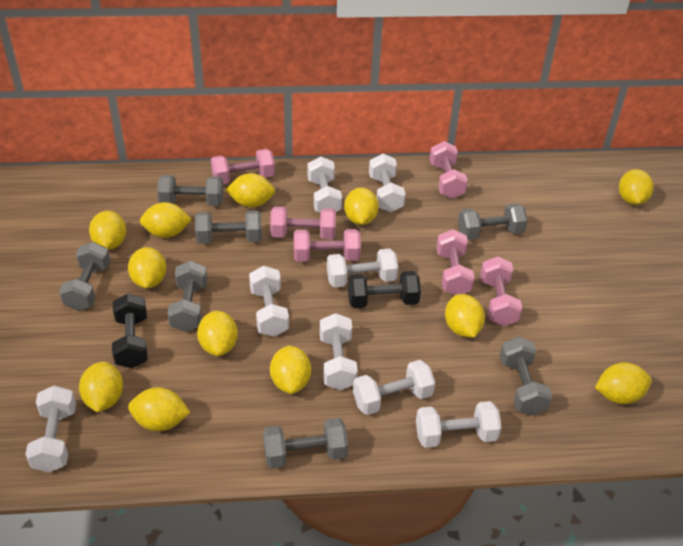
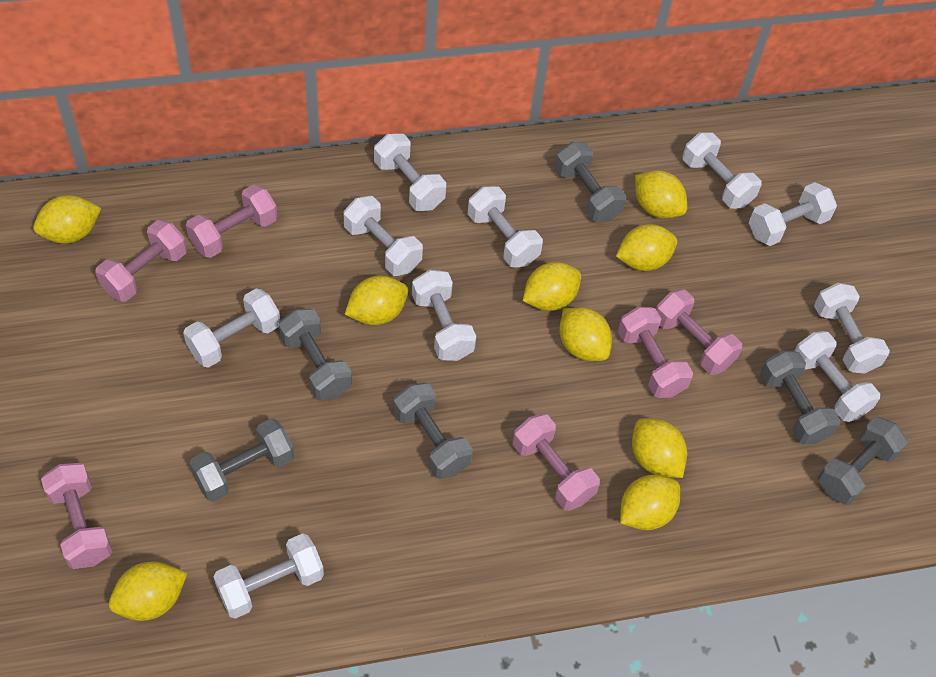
black dumbbell: [112,293,148,368] [348,271,421,308] = 2 -> none = 0
grey dumbbell: [59,242,110,311] [157,175,223,206] [168,261,207,332] [195,211,262,243] [263,418,348,468] [458,203,528,240] [499,337,552,416] = 7 -> [189,418,294,502] [279,308,352,401] [393,383,473,479] [555,142,626,222] [760,351,840,444] [818,417,908,505] = 6
white dumbbell: [25,385,76,472] [249,266,289,337] [307,156,342,213] [320,313,358,390] [327,248,398,287] [353,360,435,415] [369,154,405,212] [416,401,502,448] = 8 -> [183,288,280,368] [214,533,324,619] [343,196,423,276] [374,133,446,211] [412,270,476,361] [468,186,543,268] [683,132,761,209] [749,182,837,246] [794,331,880,422] [814,283,890,374] = 10
yellow lemon: [79,361,123,412] [89,211,126,250] [128,247,166,288] [128,387,190,431] [140,202,192,238] [197,311,238,356] [226,173,275,207] [270,345,311,394] [344,188,379,225] [445,294,485,338] [595,362,652,404] [619,169,654,205] = 12 -> [33,195,101,244] [109,562,187,621] [345,276,408,325] [523,262,581,311] [559,308,612,361] [616,224,678,271] [620,475,680,530] [632,418,687,478] [635,170,687,218] = 9

